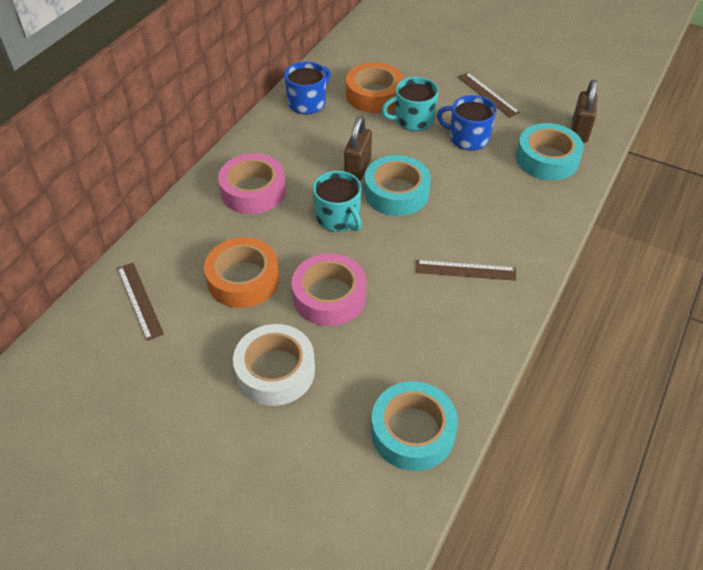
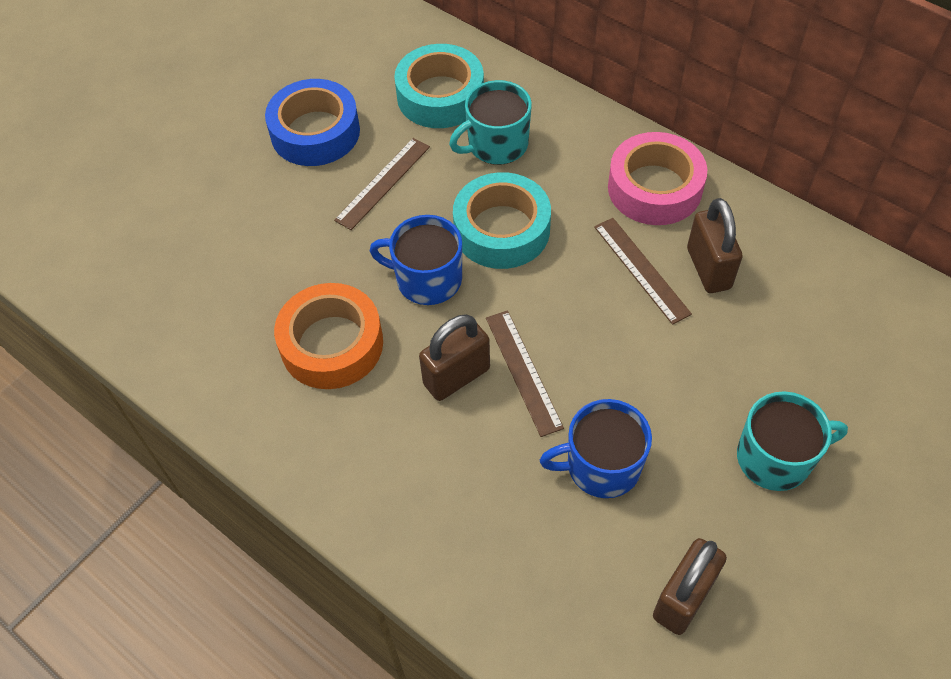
blue tape: none = 0 -> [265,79,360,166] = 1
brown padlock: [344,116,372,181] [572,80,598,143] = 2 -> [419,314,490,401] [653,538,727,635] [687,198,743,293] = 3
orange tape: [204,237,279,308] [346,62,404,113] = 2 -> [274,283,383,389] = 1
pink tape: [218,153,286,214] [292,253,366,326] = 2 -> [608,132,707,225] = 1
turquoise tape: [364,155,431,216] [371,381,458,471] [516,123,584,180] = 3 -> [394,44,484,128] [453,172,551,269] = 2
white tape: [233,324,315,406] = 1 -> none = 0

